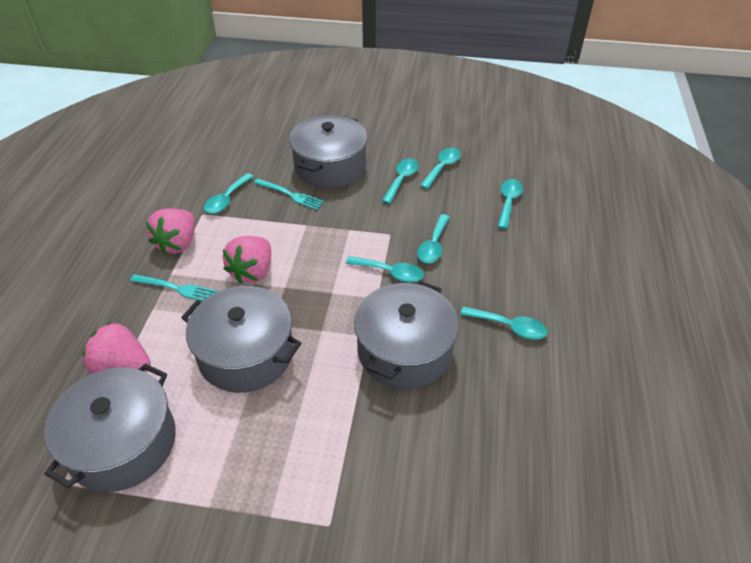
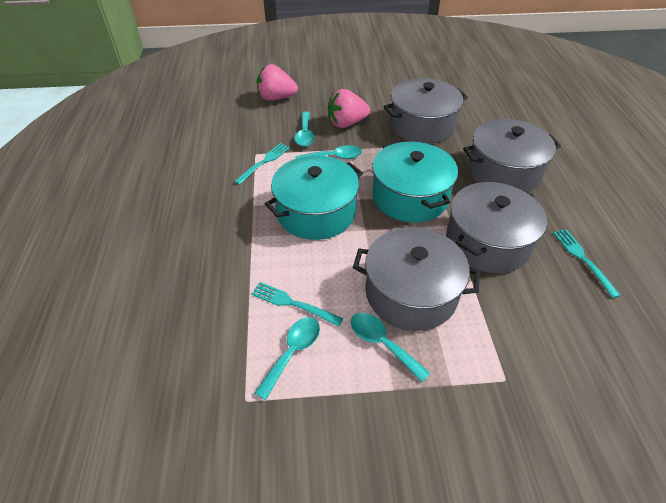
pink strawberry: [82,322,151,374] [146,208,195,255] [223,236,271,284] = 3 -> [257,64,298,101] [328,89,370,128] = 2
turquoise fork: [130,274,217,301] [254,179,324,210] = 2 -> [234,143,290,185] [251,282,343,326] [553,229,621,298] = 3
turquoise pot: none = 0 -> [265,155,363,240] [372,141,458,223] = 2
turquoise spoon: [204,173,254,214] [346,256,424,282] [382,158,419,204] [417,214,450,263] [420,148,461,189] [460,306,547,339] [497,179,523,229] = 7 -> [255,317,320,400] [295,112,315,147] [295,145,362,159] [351,312,430,382] = 4

